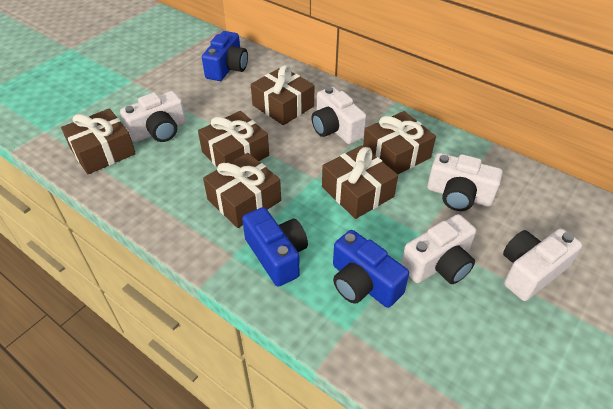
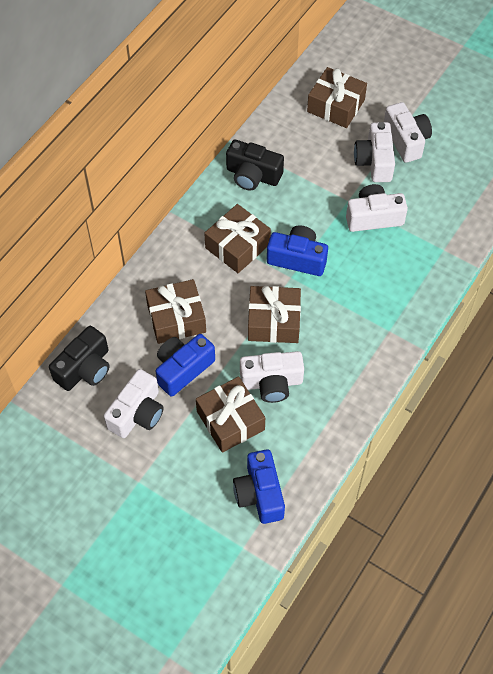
black camera: none = 0 -> [49,326,109,391] [226,140,284,191] = 2
brown gift: [61,108,136,174] [198,111,269,167] [203,153,281,228] [251,65,314,125] [322,145,398,219] [363,111,436,174] = 6 -> [145,279,206,344] [196,377,265,453] [204,204,271,273] [248,286,301,343] [307,67,367,128] = 5

